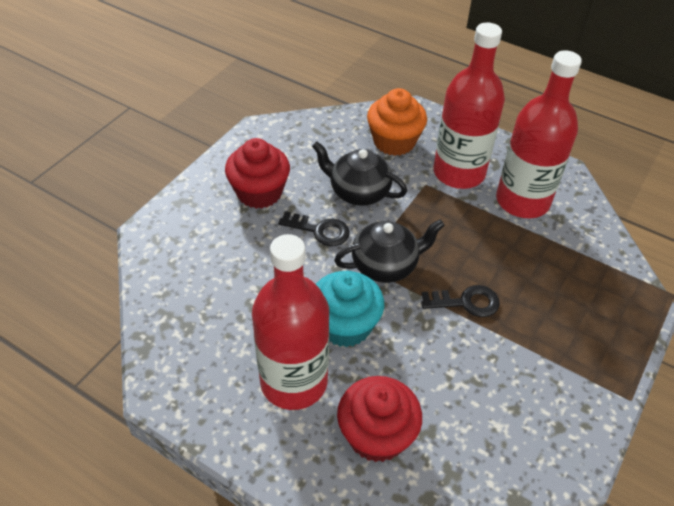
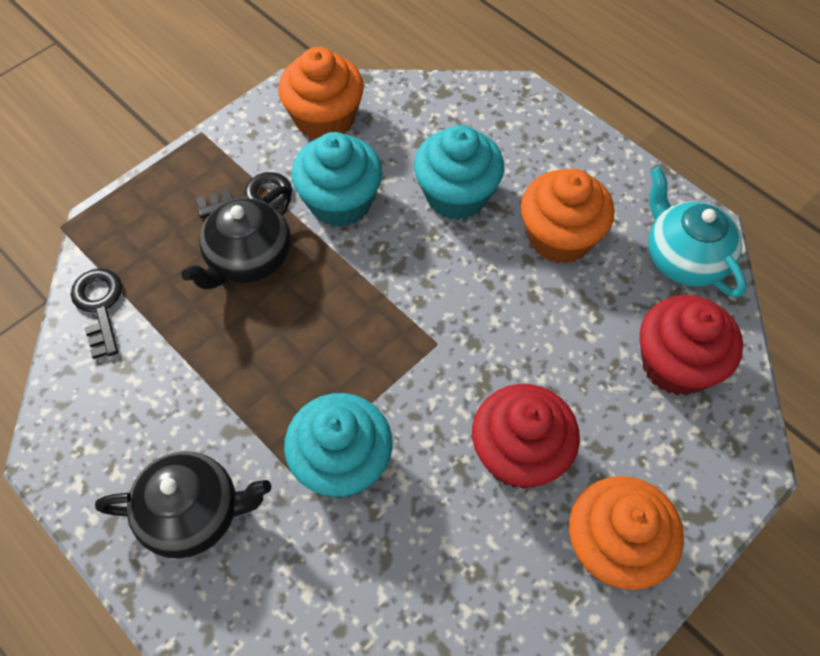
orange cupcake: [367,88,427,156] = 1 -> [278,47,364,140] [521,169,615,264] [569,476,684,590] = 3
red bottle: [252,234,329,410] [433,23,505,189] [496,51,582,218] = 3 -> none = 0
turquoise cupcake: [316,271,384,347] = 1 -> [284,393,393,499] [291,132,382,227] [414,125,504,220] = 3
turquoise teapot: none = 0 -> [648,167,747,298] = 1

